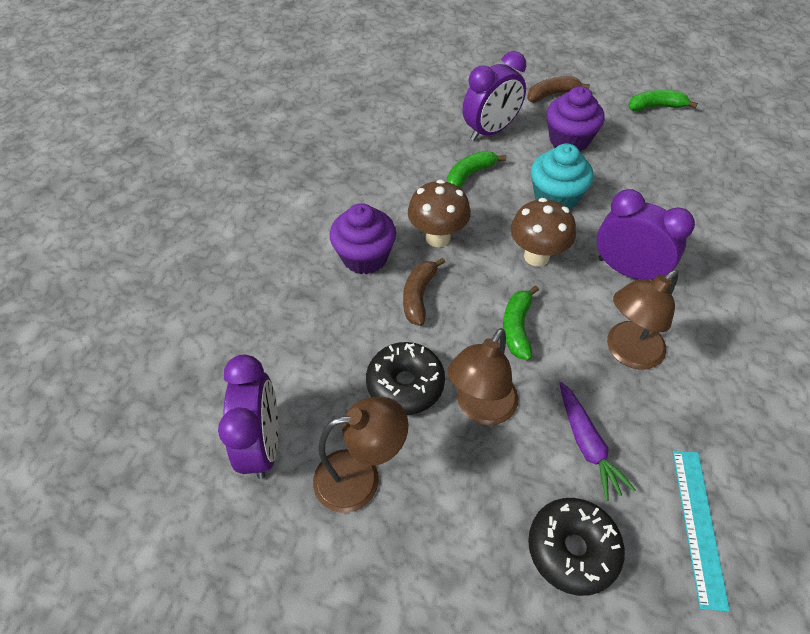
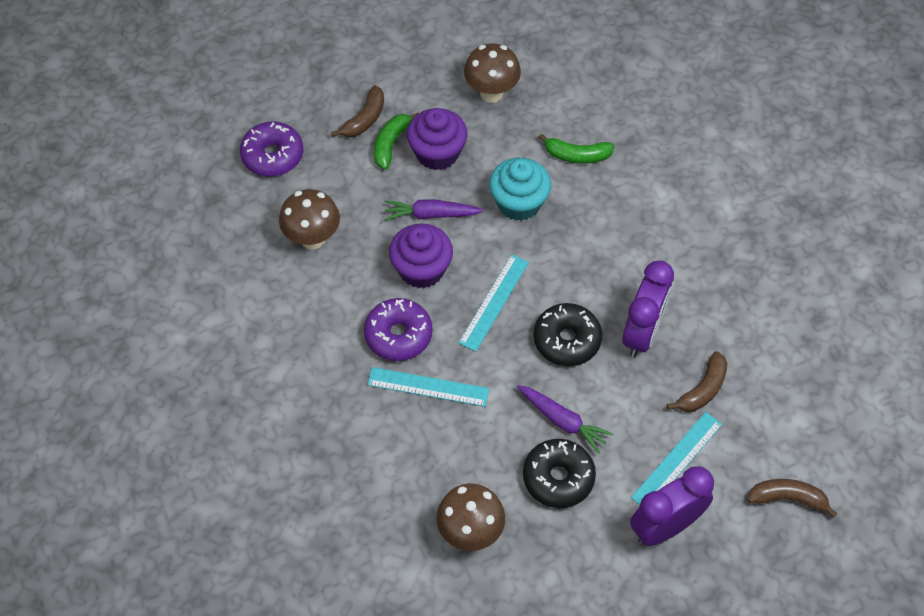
brown banana: [403,258,445,326] [527,76,590,103] = 2 -> [331,85,384,137] [667,351,728,412] [747,479,838,518] = 3
brown lamp: [313,397,408,513] [448,328,518,425] [607,270,678,370] = 3 -> none = 0
brown mushroom: [408,180,471,247] [510,198,576,267] = 2 -> [279,189,340,250] [436,483,505,551] [464,43,521,103] = 3
green banana: [447,151,506,188] [503,286,539,360] [628,90,698,111] = 3 -> [374,113,419,170] [539,133,615,164] = 2
purple carrot: [560,382,635,501] = 1 -> [384,199,484,221] [517,385,613,454] = 2
purple clock: [218,354,278,479] [463,51,526,141] [597,189,695,280] = 3 -> [622,260,674,357] [630,466,714,546] = 2
purple donut: none = 0 -> [240,121,303,177] [364,298,432,361] = 2
turquoise ruler: [673,451,730,612] = 1 -> [367,367,490,407] [458,254,529,352] [631,412,722,505] = 3

